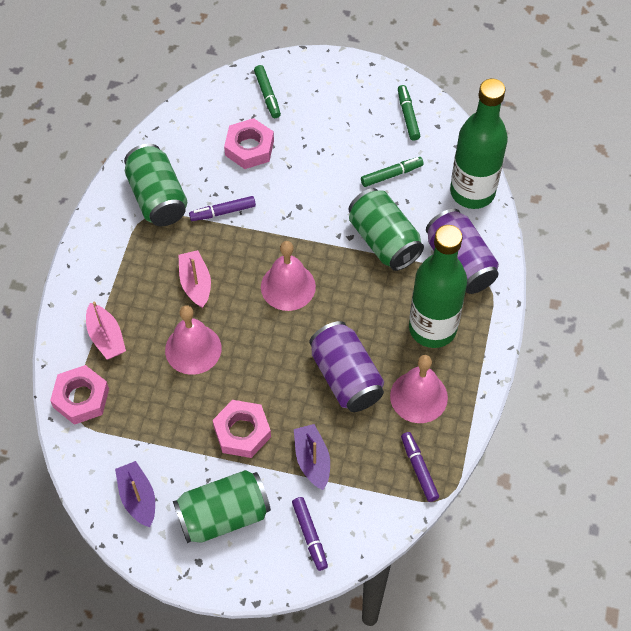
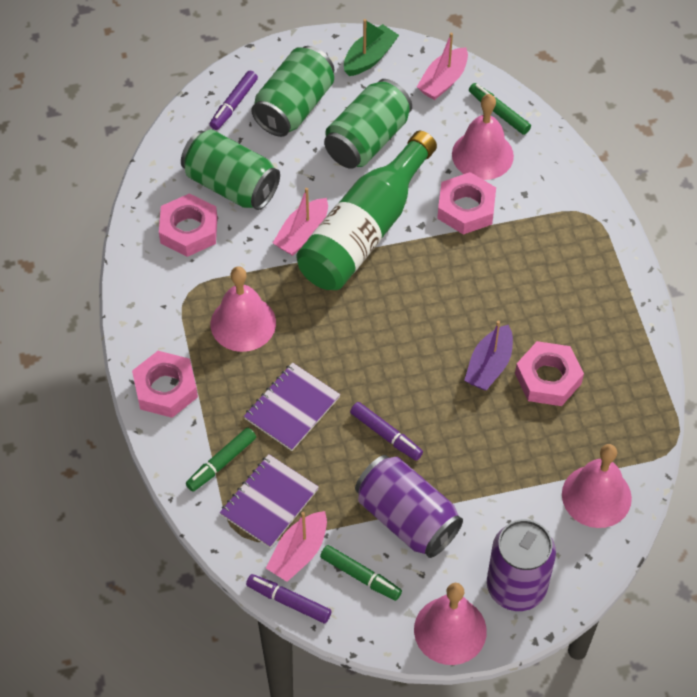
green boat: none = 0 -> [344,19,399,76] = 1
green bottle: [409,225,467,348] [450,79,508,209] = 2 -> [297,131,437,290] = 1
pink bell: [165,305,222,375] [261,241,316,311] [390,355,448,423] = 3 -> [211,266,276,352] [414,583,487,665] [452,94,514,180] [562,444,632,528] = 4
pink boat: [86,302,126,359] [179,250,211,308] = 2 -> [266,511,327,582] [273,188,328,256] [417,33,468,100] = 3
pink nut: [50,365,109,425] [213,400,271,458] [224,118,274,169] = 3 -> [132,351,198,418] [159,193,217,257] [437,172,496,235] [515,341,584,406] = 4
purple boat: [115,461,155,527] [294,424,330,490] = 2 -> [464,320,513,390] = 1
purple notebook: none = 0 -> [220,454,319,548] [244,362,340,451] = 2

